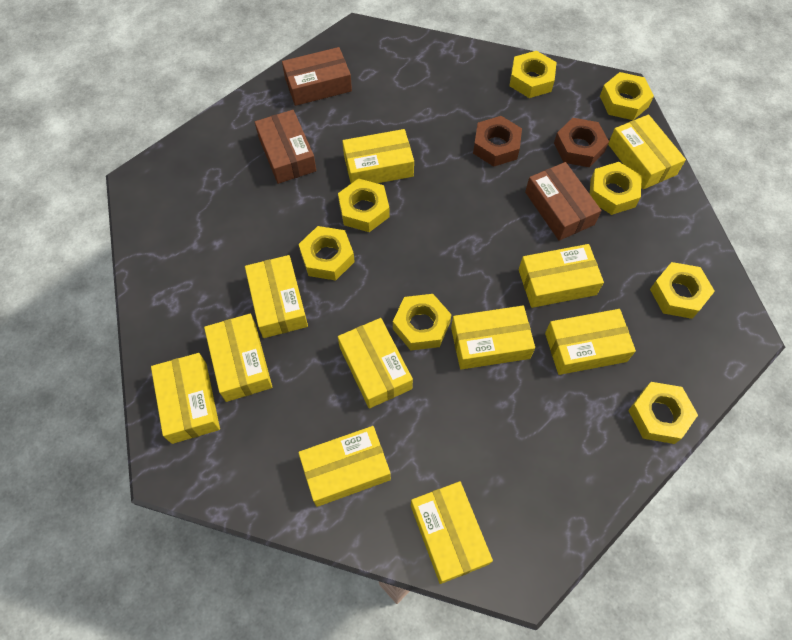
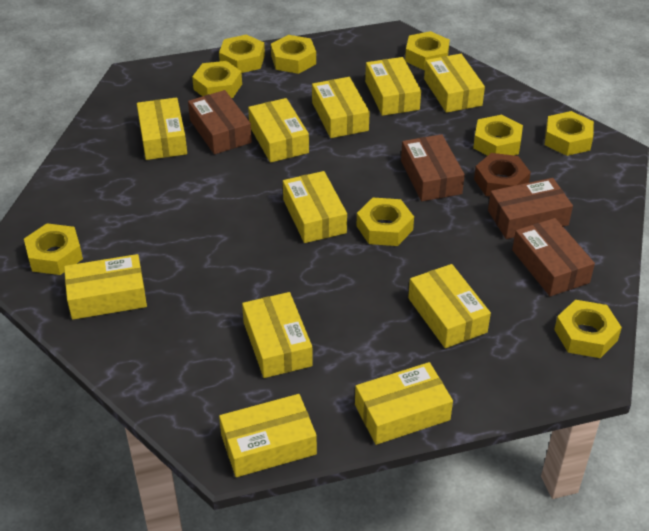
brown box: [255,110,316,184] [282,47,352,106] [525,162,602,241] = 3 -> [188,90,252,154] [401,134,465,201] [488,178,573,239] [512,218,595,296] = 4
brown nut: [473,116,522,167] [554,118,609,167] = 2 -> [474,153,531,197] = 1
yellow nut: [299,226,355,280] [338,178,390,232] [393,294,451,350] [510,51,557,98] [590,162,642,215] [600,72,654,120] [628,382,698,444] [650,262,715,319] = 8 -> [24,223,83,275] [192,61,242,98] [219,35,265,73] [271,35,316,74] [356,198,414,246] [405,31,450,70] [473,115,523,156] [545,111,594,156] [554,300,622,358] = 9

